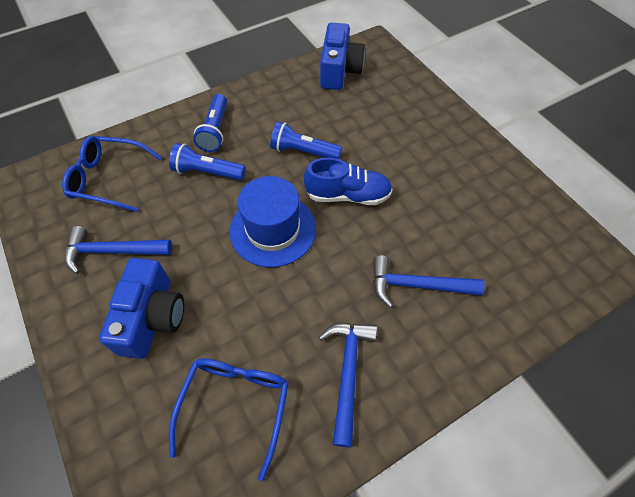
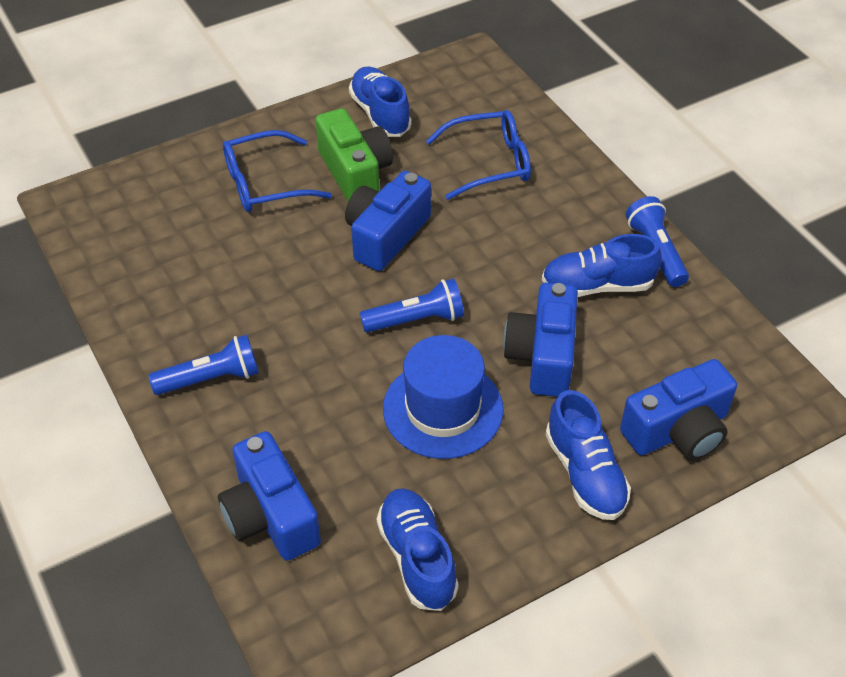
blue camera: [99,258,184,359] [320,23,365,90] = 2 -> [218,431,321,561] [345,171,431,271] [503,282,578,397] [620,359,737,460] = 4
blue hammer: [65,226,172,274] [319,323,377,447] [373,256,485,308] = 3 -> none = 0
blue shoe: [304,158,393,205] = 1 -> [349,67,412,137] [377,488,459,611] [542,234,661,297] [546,390,631,520] = 4
green camera: none = 0 -> [315,108,393,201] = 1

